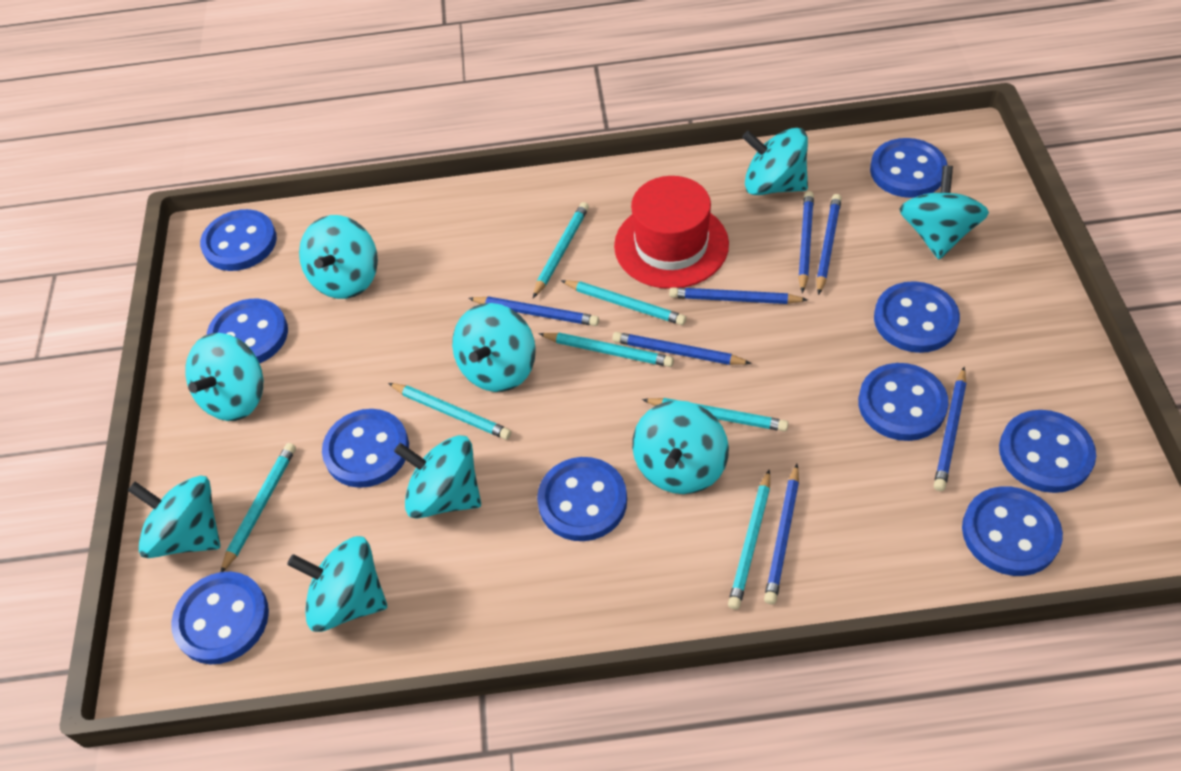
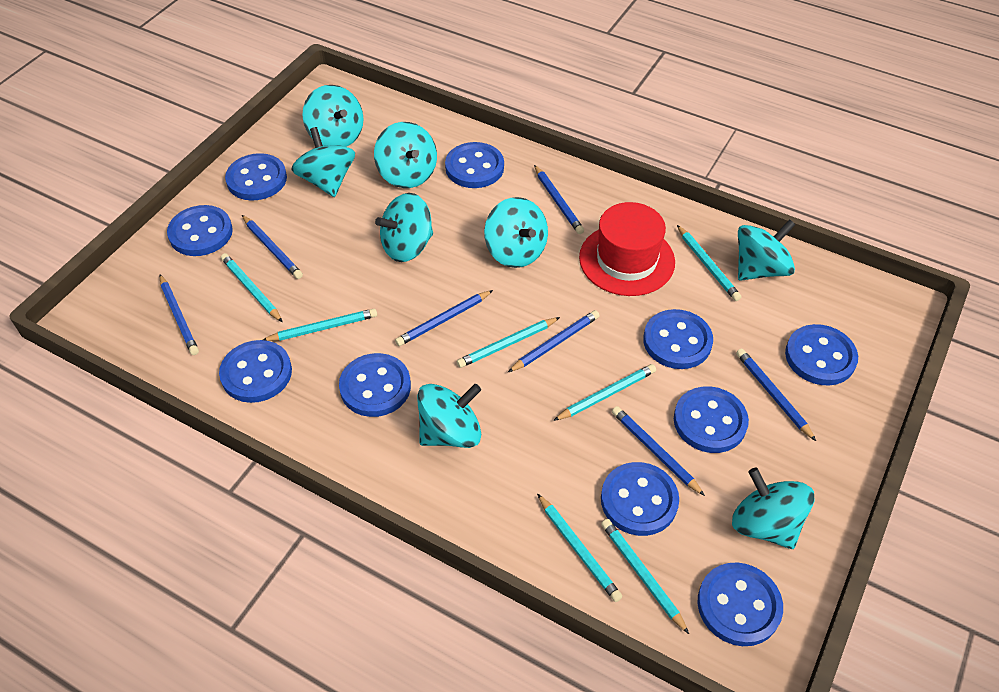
turquoise spinning top: [127,476,220,558] [185,333,263,421] [287,536,387,632] [299,215,378,299] [394,435,481,519] [452,303,536,392] [632,400,729,494] [742,128,808,195] [899,166,989,259] = 9 -> [291,127,355,197] [302,85,363,147] [374,122,437,188] [375,193,433,262] [417,384,481,448] [484,197,548,268] [732,468,815,549] [738,219,796,281] = 8

